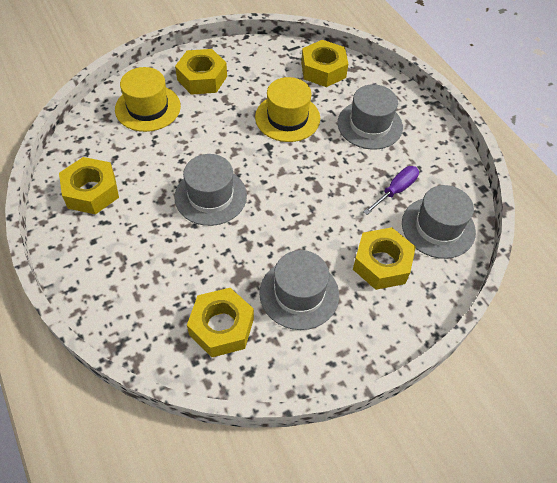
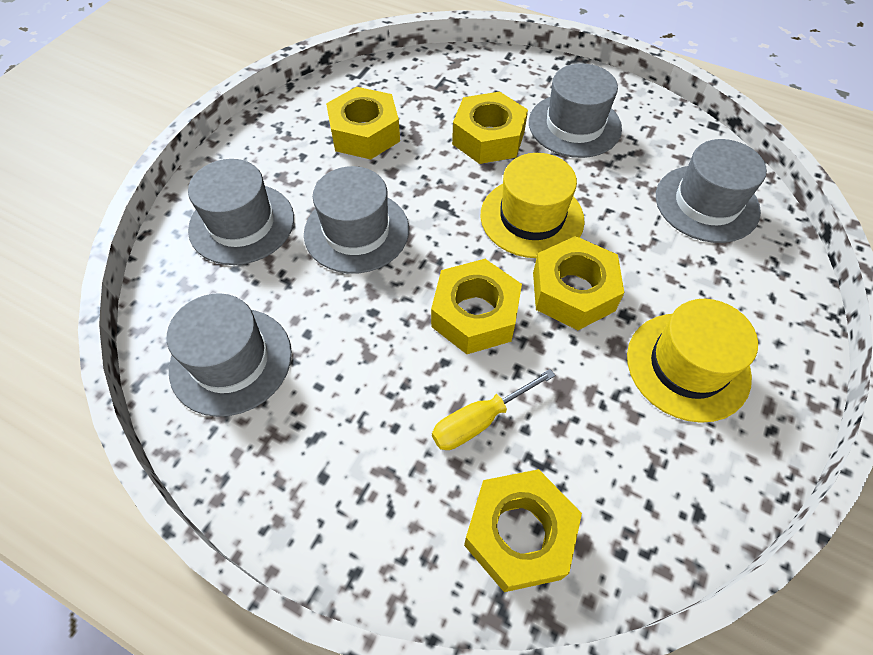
grey hat: [174,154,247,226] [259,250,339,330] [337,84,403,150] [402,185,476,259] = 4 -> [167,293,292,417] [188,159,294,265] [304,166,409,274] [529,63,622,158] [656,139,767,243] = 5
purple screwdriver: [364,166,419,215] = 1 -> none = 0
yellow screwdriver: none = 0 -> [432,369,556,450] = 1

